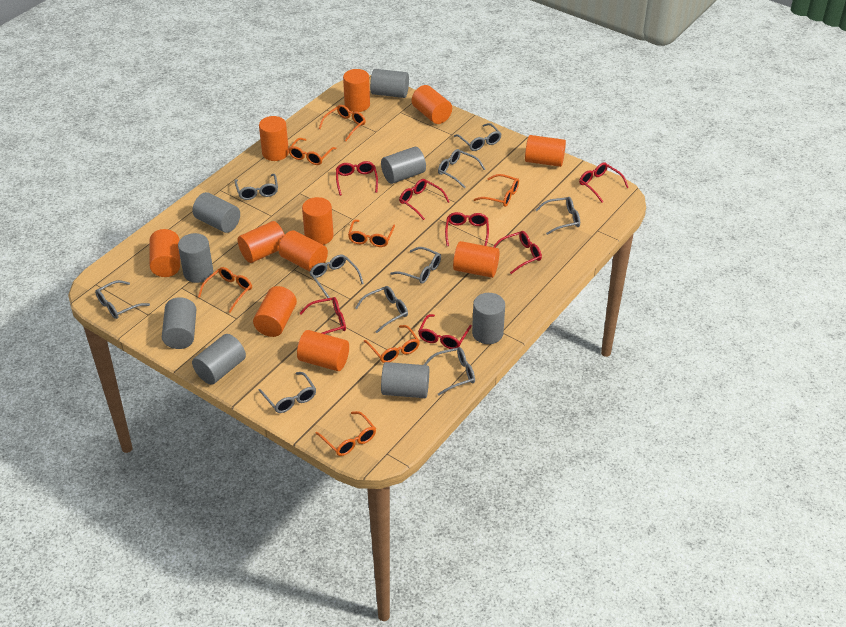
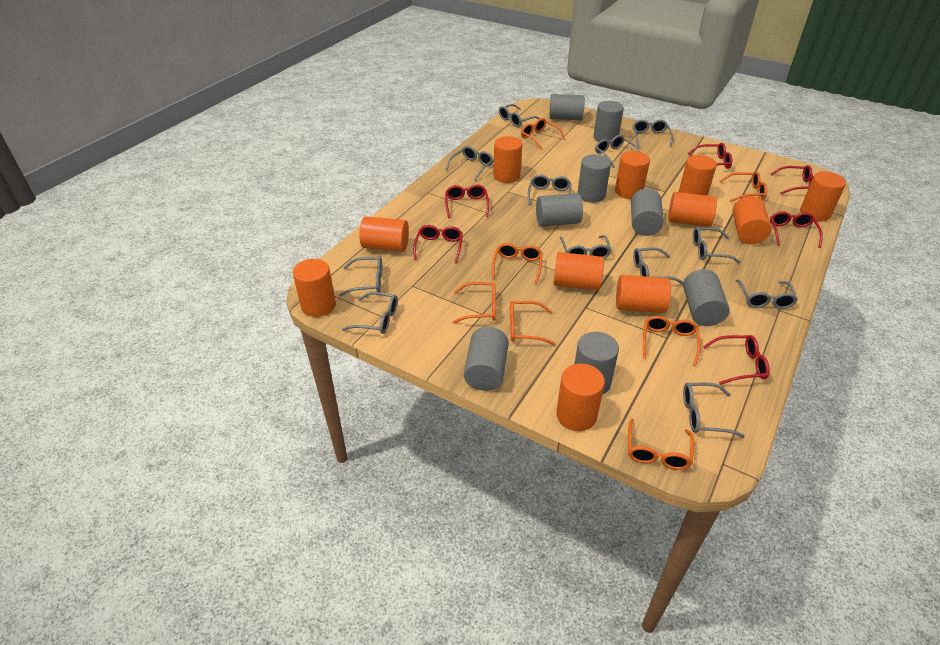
grey glasses: [95,280,150,319] [234,174,278,200] [259,372,316,413] [310,255,364,298] [355,286,408,333] [390,247,441,284] [423,347,475,396] [438,149,485,189] [454,123,501,151] [536,197,580,235] = 10 -> [339,256,382,297] [342,292,398,334] [446,146,493,181] [499,104,540,127] [528,175,571,205] [560,235,611,259] [595,135,640,168] [633,120,673,147] [633,248,684,284] [683,383,745,438] [693,227,741,263] [735,280,798,309] = 12
red glasses: [300,297,346,334] [336,161,378,196] [399,179,449,220] [418,314,472,349] [445,212,489,246] [493,231,542,274] [579,163,629,203] = 7 -> [413,225,463,263] [445,184,489,218] [688,143,732,169] [703,335,770,385] [770,211,823,248] [771,165,813,194] = 6

